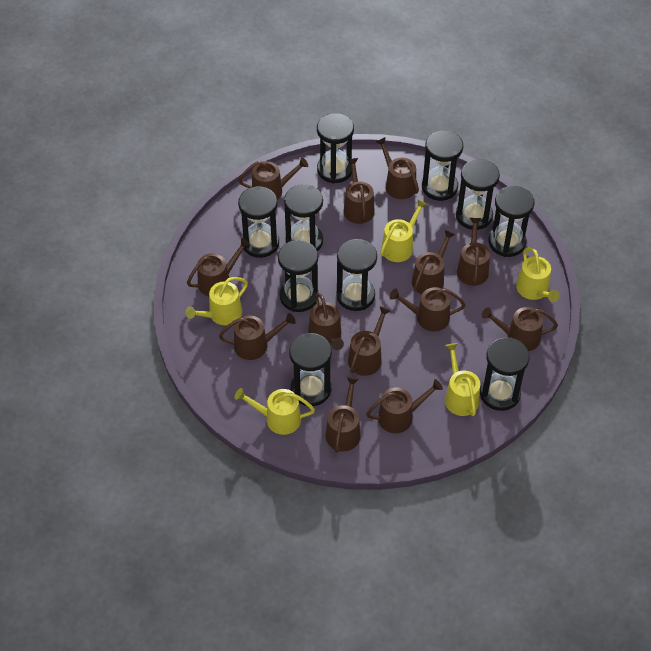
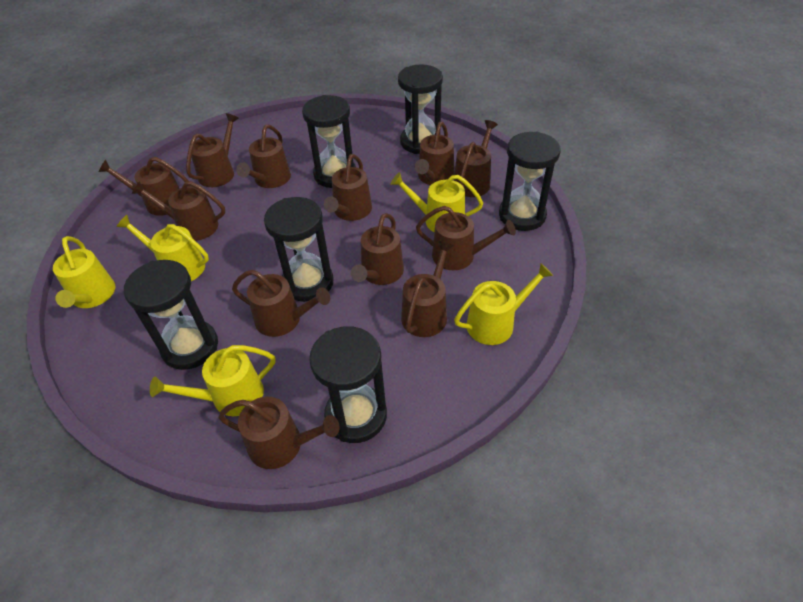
black hourglass: [238,186,279,258] [278,240,318,312] [284,184,323,251] [289,333,332,406] [317,113,354,183] [336,239,377,311] [422,130,463,201] [456,159,500,230] [480,337,529,411] [489,186,534,257] = 10 -> [124,260,218,370] [264,197,334,302] [302,95,356,188] [309,326,387,443] [398,64,443,154] [499,131,561,231] = 6
brown watering can: [187,238,251,296] [219,313,296,360] [238,157,308,200] [308,293,344,350] [326,377,360,453] [344,158,375,224] [348,306,391,376] [366,379,443,433] [376,137,419,199] [389,287,465,331] [412,230,455,294] [457,218,490,286] [482,307,558,351] = 13 -> [98,157,190,216] [132,181,226,241] [186,113,239,187] [218,397,340,469] [232,270,330,337] [236,125,291,188] [324,154,372,221] [351,213,404,285] [401,241,454,337] [415,122,454,185] [416,206,516,270] [453,120,498,197] = 12

